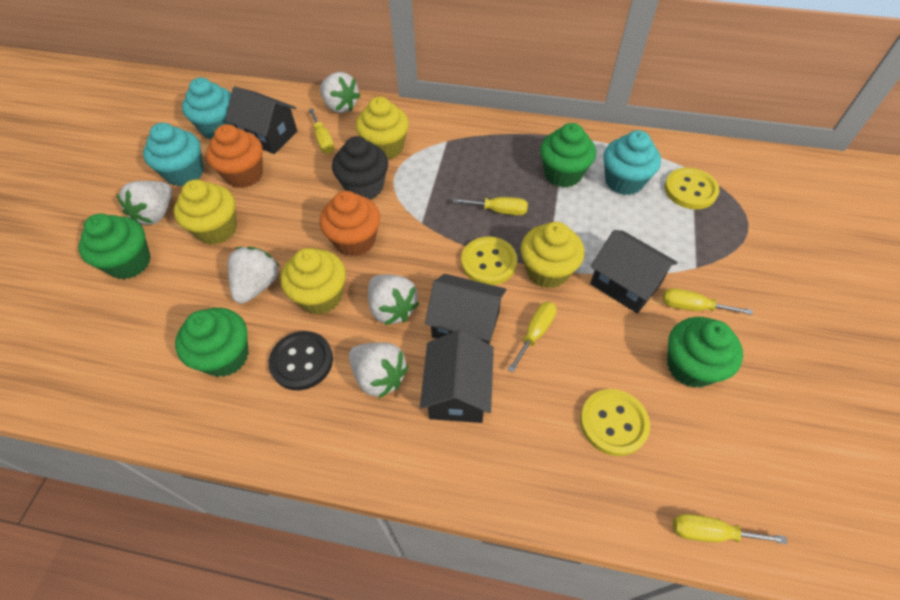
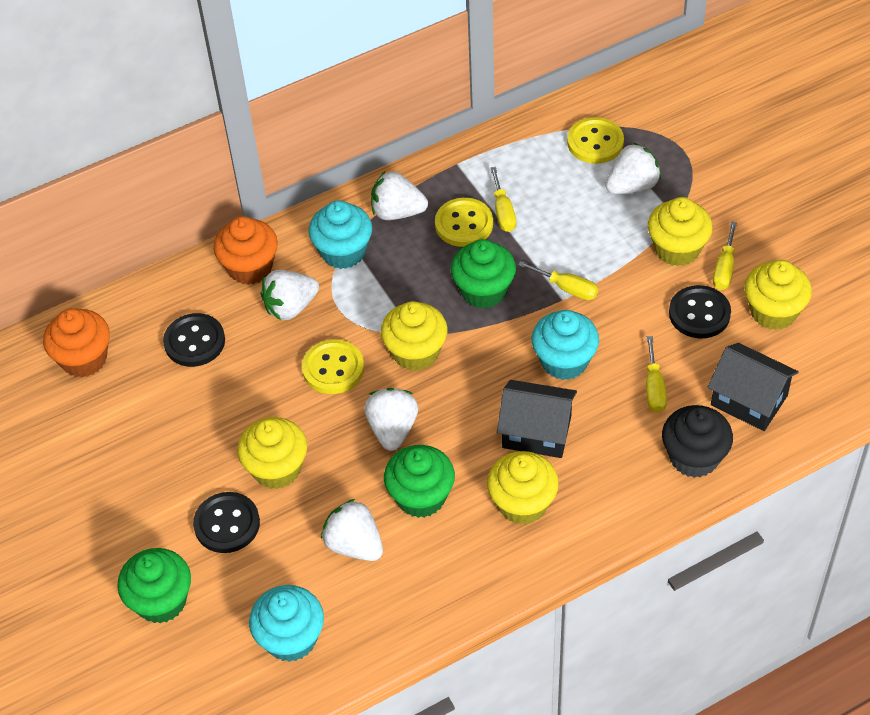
black button: [269,331,333,390] = 1 -> [163,313,225,367] [193,492,260,553] [669,285,731,338] = 3
black house: [225,86,298,154] [420,330,494,423] [425,274,506,344] [590,230,678,313] = 4 -> [497,380,577,458] [708,343,799,431] = 2
green cupcake: [79,214,151,279] [175,308,249,377] [540,123,596,187] [667,317,743,388] = 4 -> [117,548,191,624] [384,445,455,518] [451,239,516,309] = 3
yellow cupcake: [174,180,237,245] [280,248,346,315] [356,97,409,159] [521,222,584,288] = 4 -> [237,417,307,489] [381,301,448,371] [487,451,559,525] [648,197,713,266] [744,260,812,330] = 5
yellow screwdriver: [309,108,335,154] [453,197,528,215] [508,302,557,373] [662,288,753,315] [673,514,787,544] = 5 -> [490,167,516,232] [518,261,598,300] [646,336,667,413] [713,222,737,290] = 4

